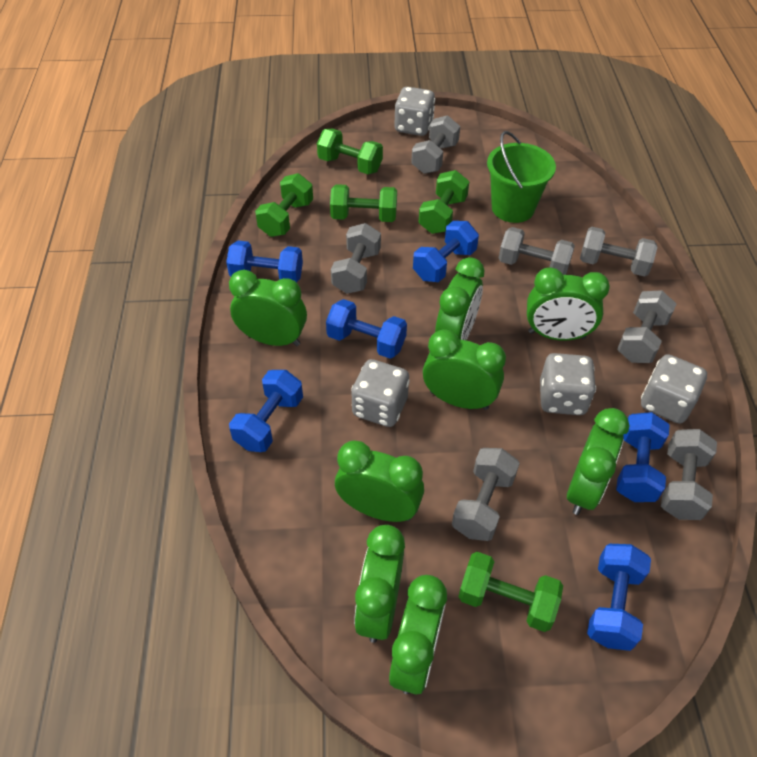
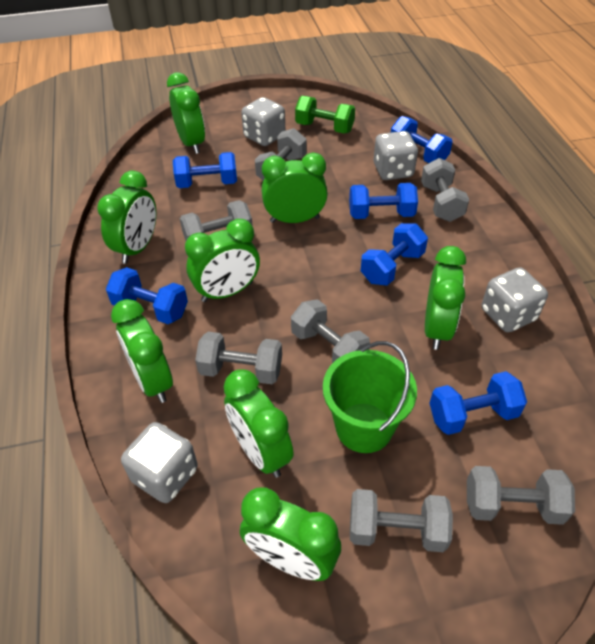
green dumbbell: [255,173,313,237] [317,129,383,174] [330,184,397,222] [418,170,469,234] [458,552,563,632] = 5 -> [295,96,355,133] = 1

